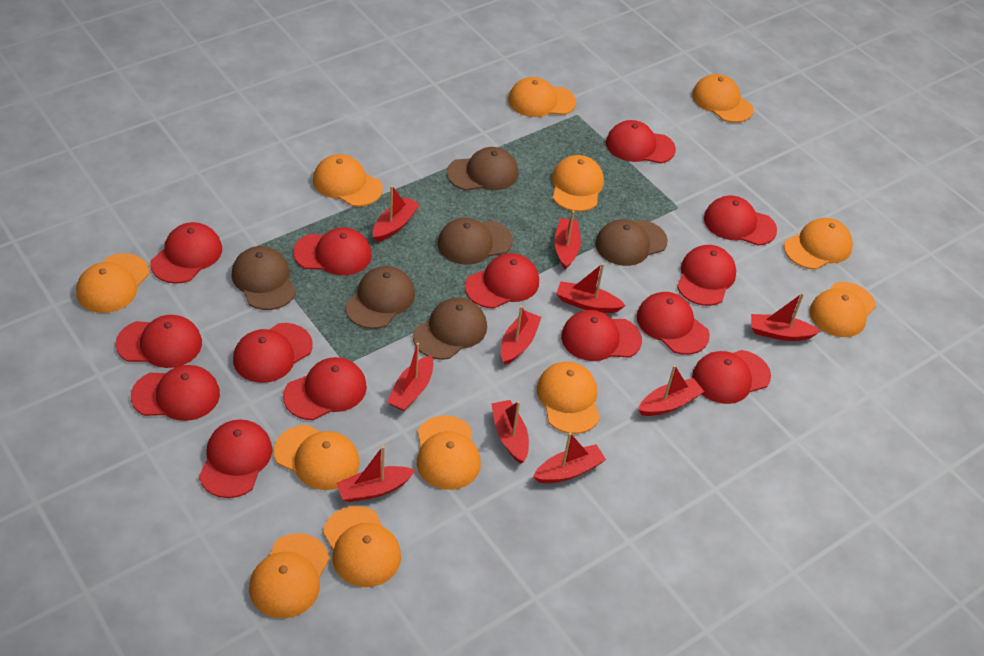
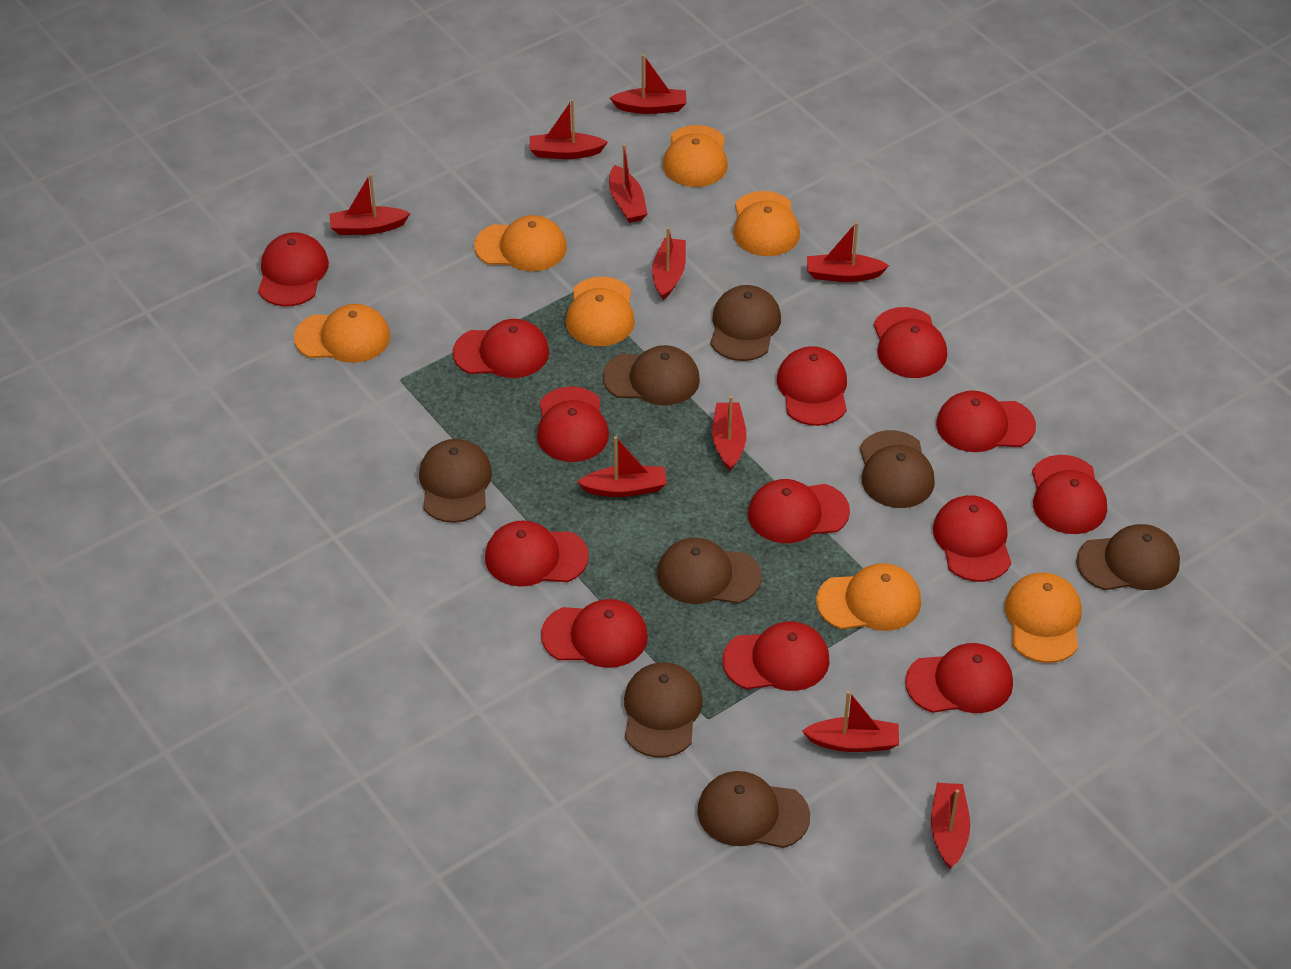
brown cap: [231,246,296,310] [345,266,415,329] [413,298,487,360] [438,217,513,265] [447,147,518,191] [595,219,668,266] = 6 -> [419,439,492,523] [603,345,700,406] [624,662,703,758] [657,538,761,604] [697,771,810,848] [710,285,781,361] [860,430,935,508] [1076,524,1180,590] = 8
orange cap: [76,253,149,313] [249,533,330,618] [274,425,360,490] [313,154,383,207] [323,506,401,587] [417,415,481,490] [508,77,576,117] [537,362,600,434] [552,155,604,212] [692,74,754,123] [784,218,853,270] [809,282,876,337] = 12 -> [294,304,390,363] [474,215,567,271] [566,277,635,346] [663,125,728,187] [733,191,800,256] [816,564,921,631] [1005,573,1082,663] = 7
red cap: [116,315,202,368] [131,365,220,421] [150,222,222,284] [199,419,272,498] [233,323,313,383] [283,357,367,420] [293,227,372,276] [465,253,539,309] [561,310,642,361] [606,120,676,164] [637,292,710,355] [677,245,736,306] [692,350,771,404] [704,196,777,246] = 14 -> [258,232,329,306] [453,319,549,378] [485,520,589,587] [537,386,609,462] [541,599,648,668] [723,621,829,691] [748,479,850,543] [777,346,847,426] [874,307,947,378] [905,643,1013,713] [933,495,1011,582] [936,390,1036,452] [1032,455,1107,534] = 13

